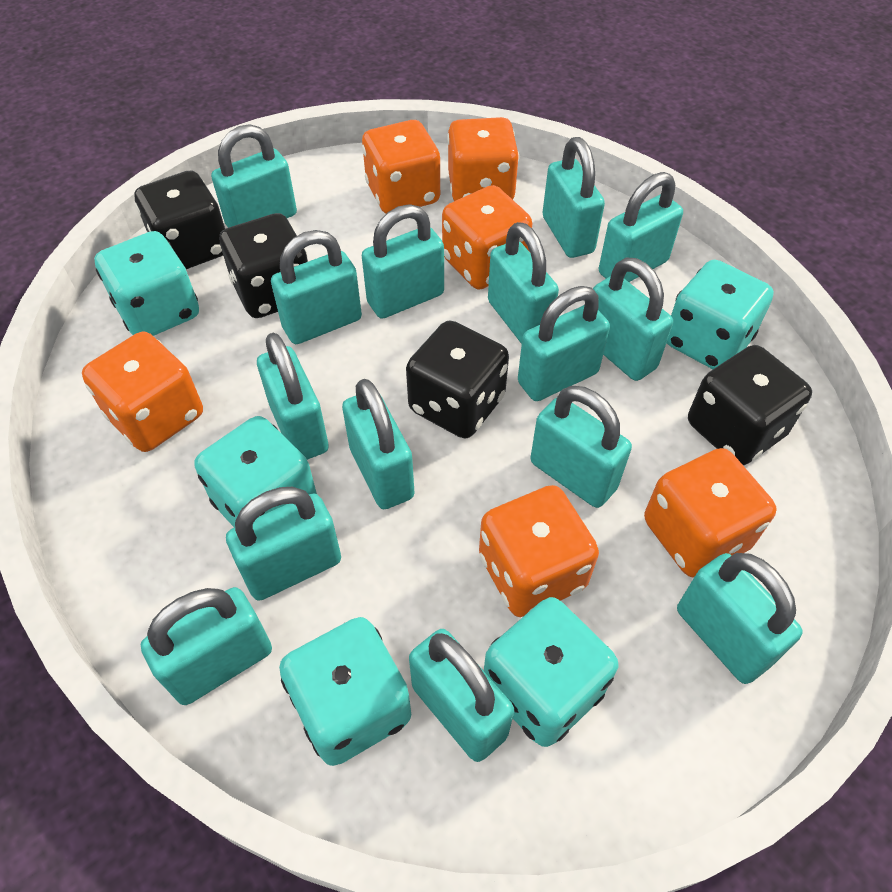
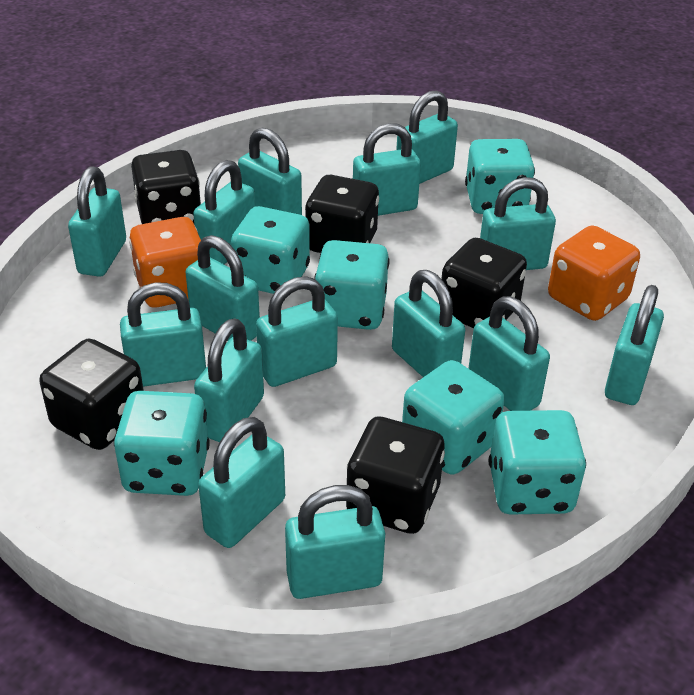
black dice: [134,171,225,269] [220,213,308,318] [406,320,509,438] [688,345,812,465] = 4 -> [39,339,144,450] [131,150,201,224] [305,175,379,253] [346,416,445,534] [439,238,527,328] = 5
orange dice: [82,332,203,452] [362,120,441,214] [442,185,532,290] [447,117,519,201] [479,485,599,617] [644,448,777,577] = 6 -> [129,217,201,307] [548,225,640,321] = 2
turquoise dice: [94,231,199,336] [195,416,317,528] [279,617,411,766] [484,597,619,747] [667,260,774,369] = 5 -> [114,391,210,496] [231,206,310,294] [314,240,389,330] [402,360,504,475] [465,139,535,214] [489,410,586,515] = 6

